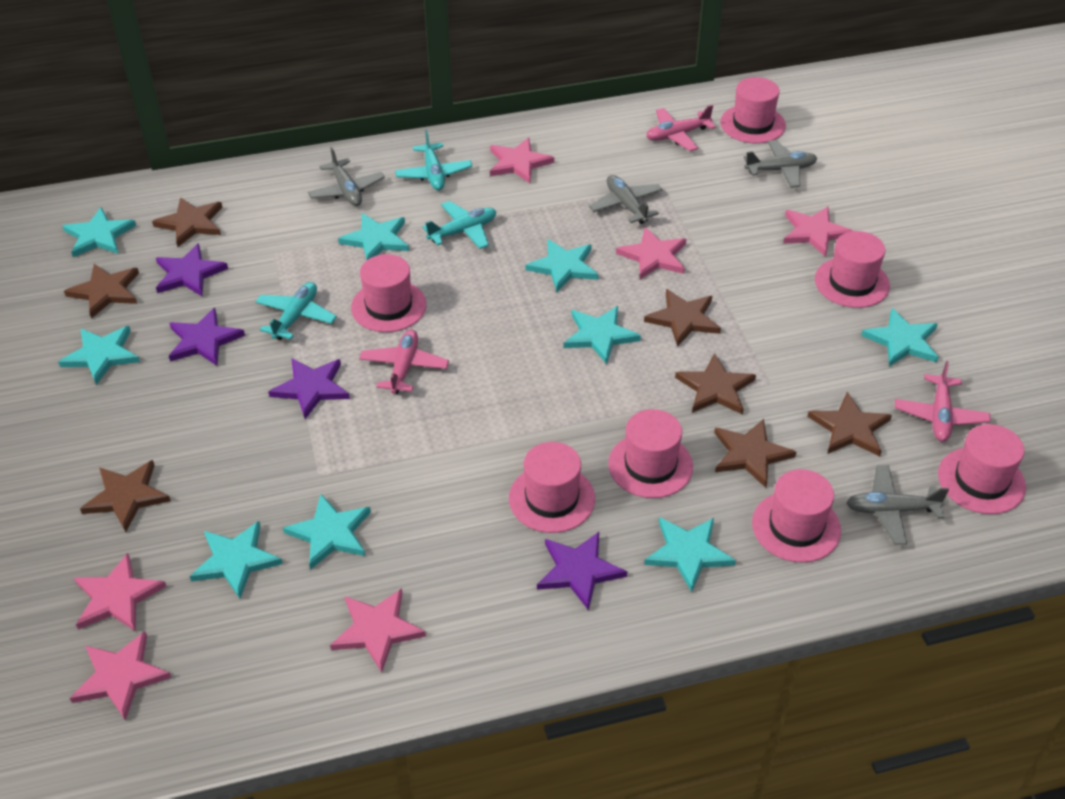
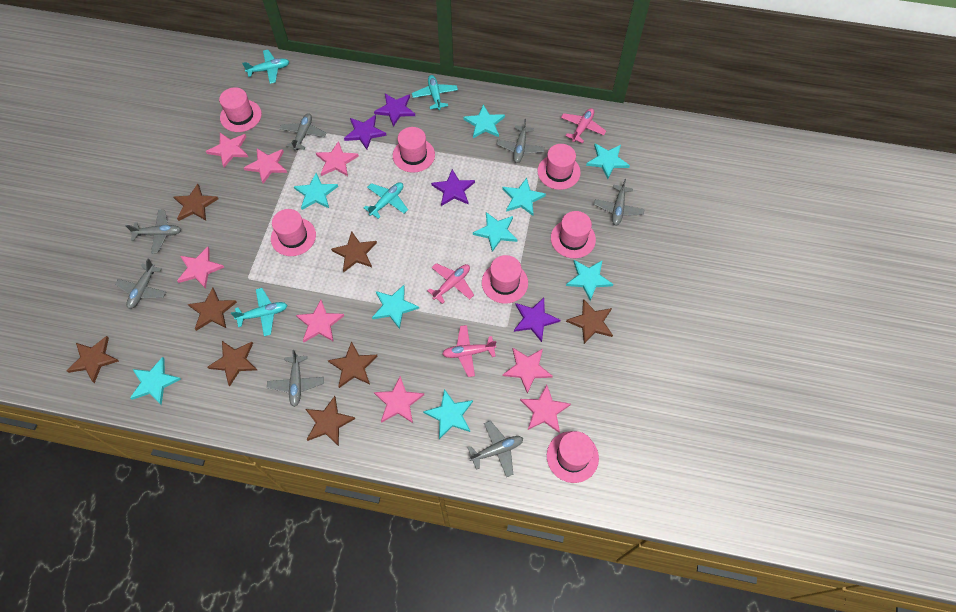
brown star: [64,264,139,319] [80,460,171,532] [152,197,223,247] [644,289,721,347] [675,353,756,415] [714,419,796,488] [807,392,892,456] = 7 -> [67,336,119,383] [174,184,218,221] [188,287,237,331] [207,341,257,386] [306,396,356,446] [328,341,378,388] [331,231,377,272] [566,299,613,344] = 8
grey plane: [308,147,385,206] [589,175,663,224] [744,140,818,188] [846,466,949,544] = 4 -> [115,259,166,309] [126,209,181,254] [267,350,324,407] [279,113,326,151] [468,421,523,477] [496,119,545,163] [594,179,645,225] = 7
pink star: [70,631,172,721] [74,553,167,632] [330,588,426,673] [490,138,554,183] [616,227,686,279] [783,206,853,257] = 6 -> [177,247,224,289] [206,133,248,168] [244,148,287,184] [296,300,344,342] [316,141,359,176] [374,376,424,423] [503,348,553,394] [520,384,571,433] = 8
turquoise plane: [255,282,337,340] [395,130,472,190] [422,201,496,249] = 3 -> [231,288,287,336] [242,50,289,84] [364,182,408,219] [412,75,458,110] = 4

